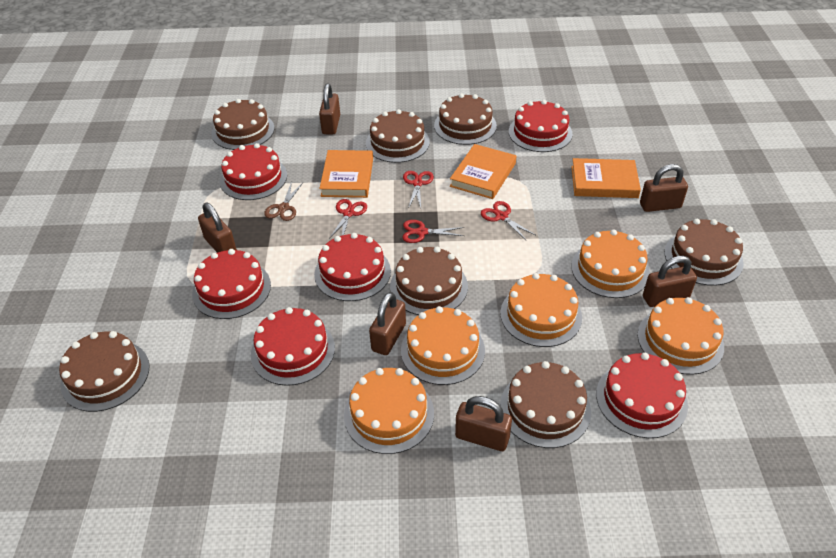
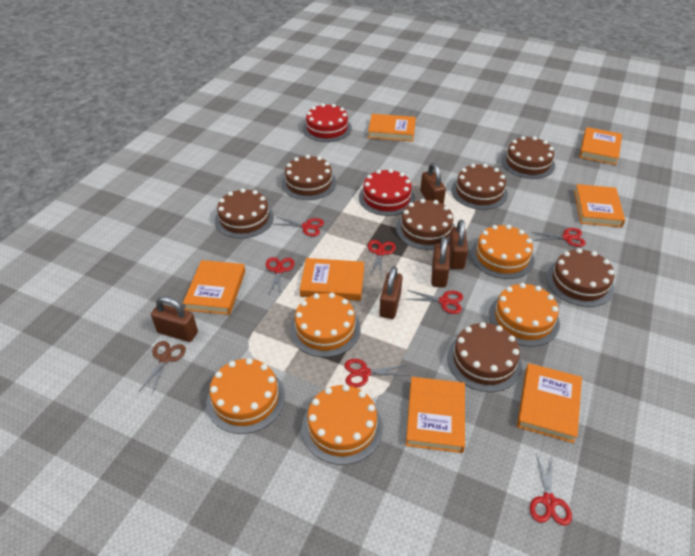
brown padlock: [198,203,237,253] [319,84,340,135] [369,292,406,355] [455,396,512,451] [640,164,688,212] [643,256,697,307] = 6 -> [151,296,198,342] [379,266,403,319] [420,163,446,204] [431,237,450,288] [448,220,468,269] = 5
orange book: [319,150,373,198] [450,144,516,199] [571,158,641,198] = 3 -> [183,260,245,315] [300,258,364,301] [368,114,416,142] [406,377,465,453] [517,363,582,443] [574,184,625,227] [579,127,622,165] = 7
red cake: [192,249,271,319] [220,143,287,200] [251,307,335,386] [314,233,391,301] [509,100,573,152] [596,352,688,438] = 6 -> [303,104,352,142] [359,169,415,216] = 2
red scissors: [329,199,367,239] [403,171,434,209] [403,220,464,243] [481,201,535,240] = 4 -> [266,257,295,296] [274,217,324,237] [344,359,409,387] [368,240,396,278] [405,290,463,314] [530,453,572,526] [531,228,586,247] = 7

